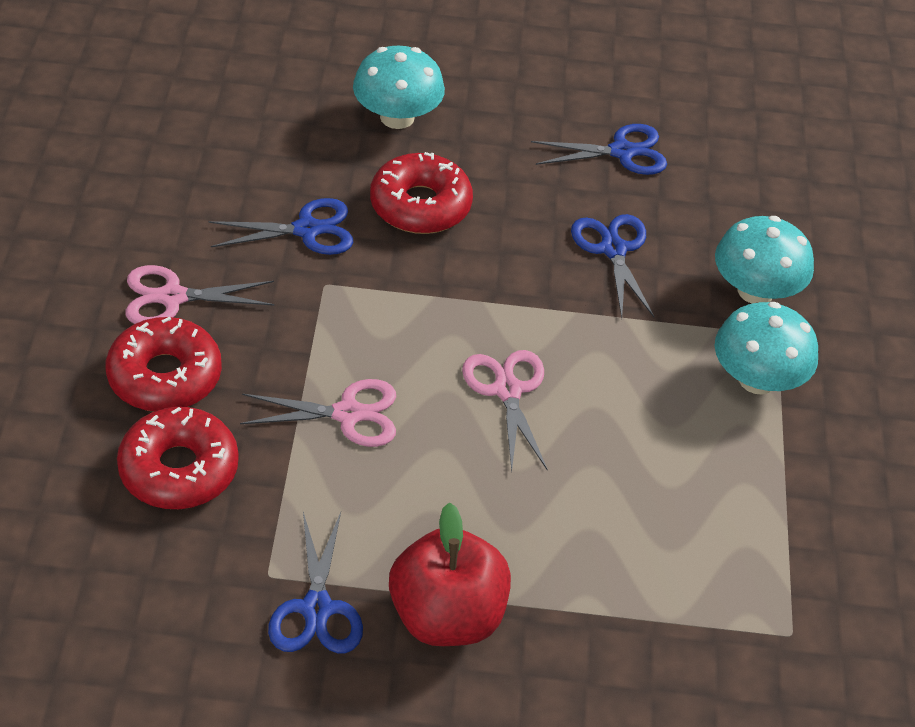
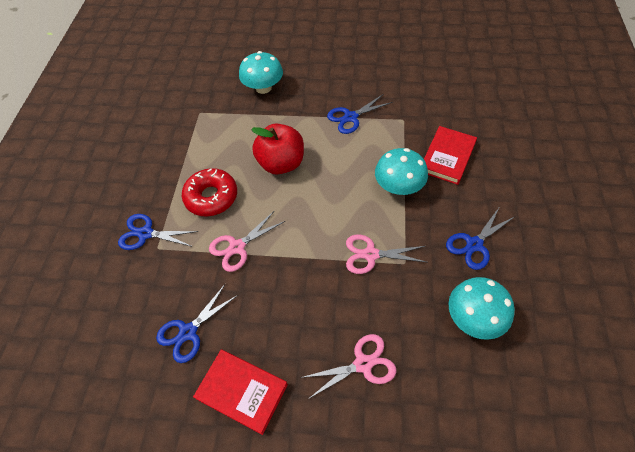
red book: none = 0 -> [193,350,288,435] [424,126,477,185] = 2
red donut: [106,317,222,412] [117,407,239,509] [370,152,473,234] = 3 -> [182,168,237,217] = 1

